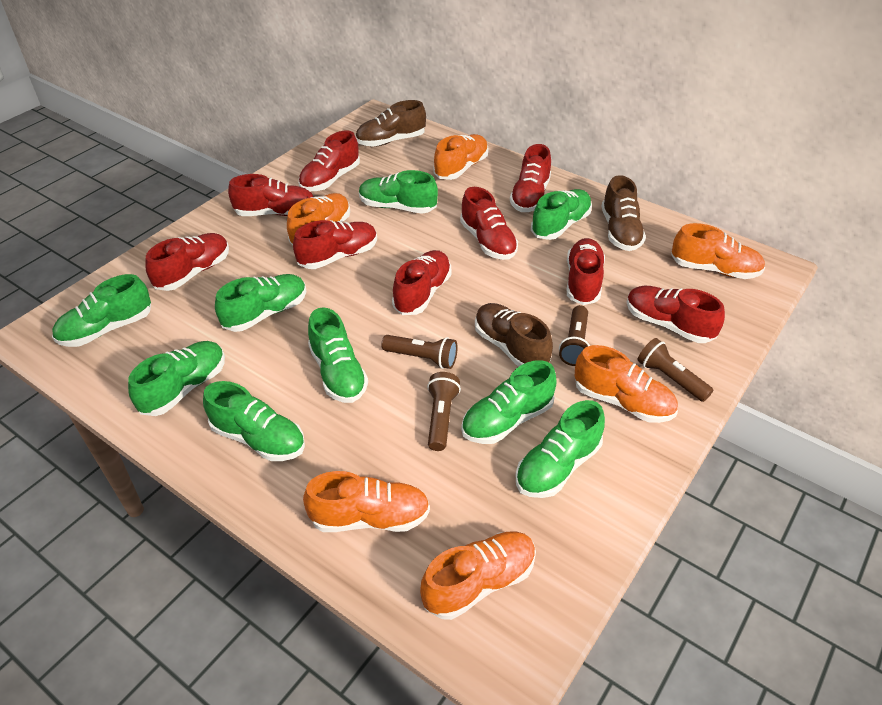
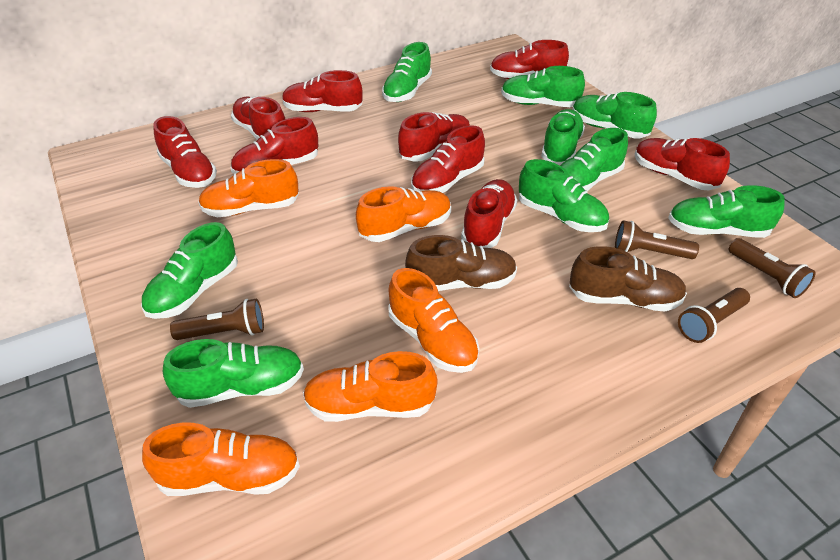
brown shoe: [355,100,426,147] [475,303,553,367] [601,175,646,251] = 3 -> [405,235,517,291] [569,246,687,312] = 2
orange shoe: [287,193,350,245] [303,471,430,532] [420,532,536,620] [434,134,489,180] [574,345,678,423] [671,223,765,279] = 6 -> [142,423,300,496] [198,159,299,217] [303,351,438,422] [356,186,451,242] [389,268,479,373] = 5

